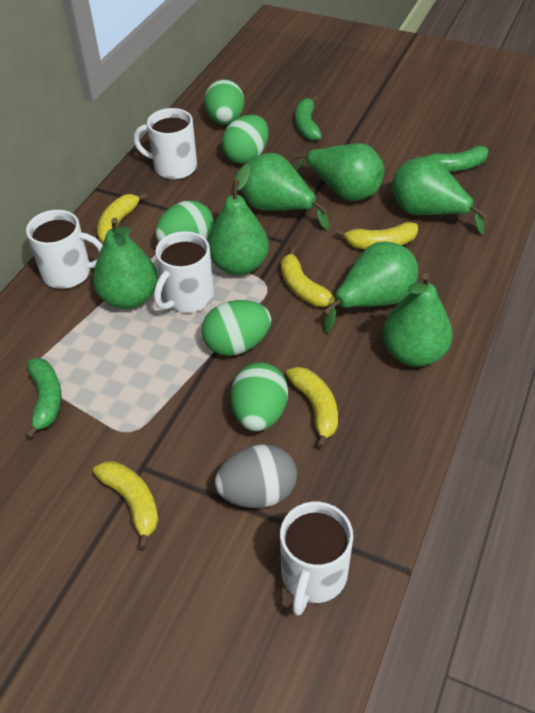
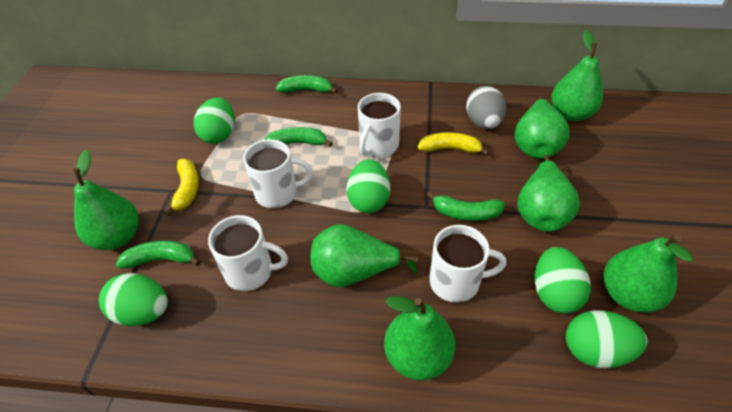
green banana: [25,358,61,439] [295,95,322,141] [414,146,489,172] = 3 -> [116,240,200,268] [265,127,333,147] [276,75,338,94] [427,192,505,221] = 4
yellow banana: [93,461,158,549] [97,193,147,244] [281,247,335,307] [286,367,338,448] [336,222,418,249] = 5 -> [165,159,199,217] [418,132,489,156] = 2

